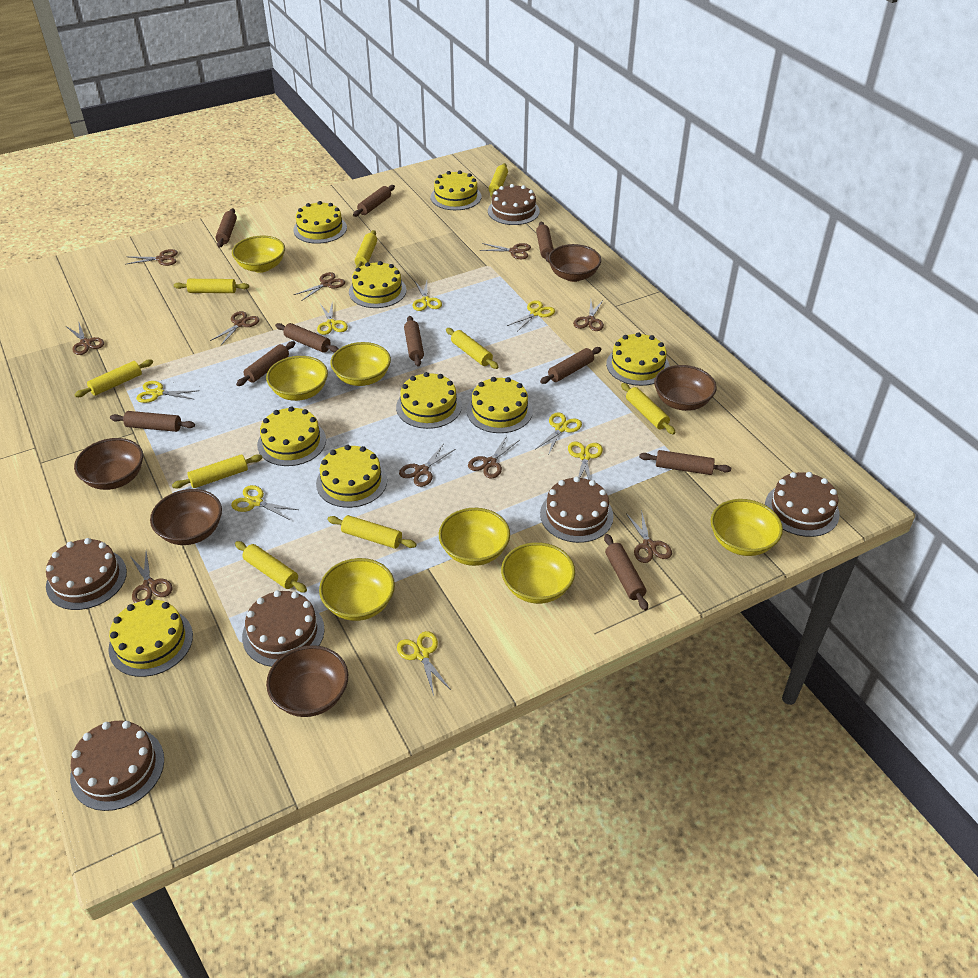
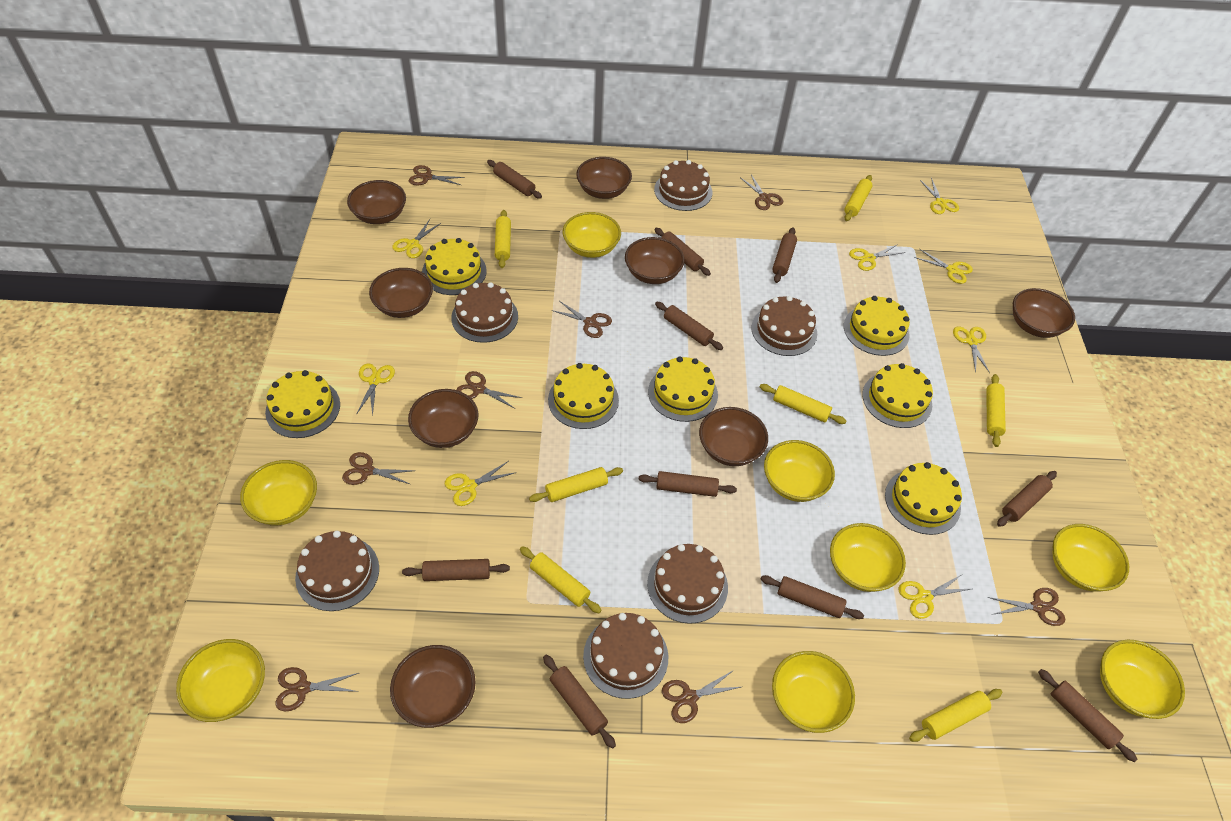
brown bowl: [74,438,143,490] [150,489,222,545] [266,645,348,717] [548,244,601,282] [654,365,717,411] = 5 -> [347,180,406,224] [369,268,433,318] [390,645,475,728] [408,389,478,448] [576,157,632,199] [625,237,685,284] [699,407,768,466] [1013,288,1075,338] = 8
brown scissors: [66,323,104,355] [125,249,178,266] [130,551,173,603] [210,311,260,345] [294,272,345,301] [399,443,455,487] [468,436,520,478] [480,243,531,259] [573,299,604,331] [626,510,672,563] = 10 -> [275,667,358,711] [342,452,415,485] [408,165,465,185] [456,371,522,409] [551,301,612,338] [662,670,741,723] [741,174,783,210] [988,588,1065,626] = 8
yellow bowl: [232,236,285,273] [266,356,328,401] [319,558,395,621] [330,342,391,386] [439,508,510,566] [501,542,575,604] [711,499,783,556] = 7 -> [176,639,265,722] [240,460,317,526] [563,212,621,258] [764,440,835,502] [772,651,855,733] [830,523,906,592] [1052,524,1129,592] [1100,640,1185,719] = 8
yellow cake: [108,599,193,677] [257,406,326,466] [293,201,347,244] [316,445,387,508] [349,261,407,308] [396,372,462,429] [431,170,482,210] [467,377,533,433] [606,332,669,386] = 9 -> [265,370,340,438] [422,238,487,295] [548,363,619,429] [648,356,718,422] [844,296,910,356] [862,363,933,428] [885,462,962,535] = 7
yellow rolling pin: [74,359,153,397] [172,454,262,489] [174,279,249,293] [235,541,307,593] [327,515,417,549] [355,230,377,268] [446,328,499,369] [489,163,508,197] [621,383,676,434] = 9 -> [495,210,511,268] [520,546,602,613] [529,467,623,502] [760,384,846,424] [844,175,873,221] [909,689,1003,742] [986,374,1006,447] = 7

